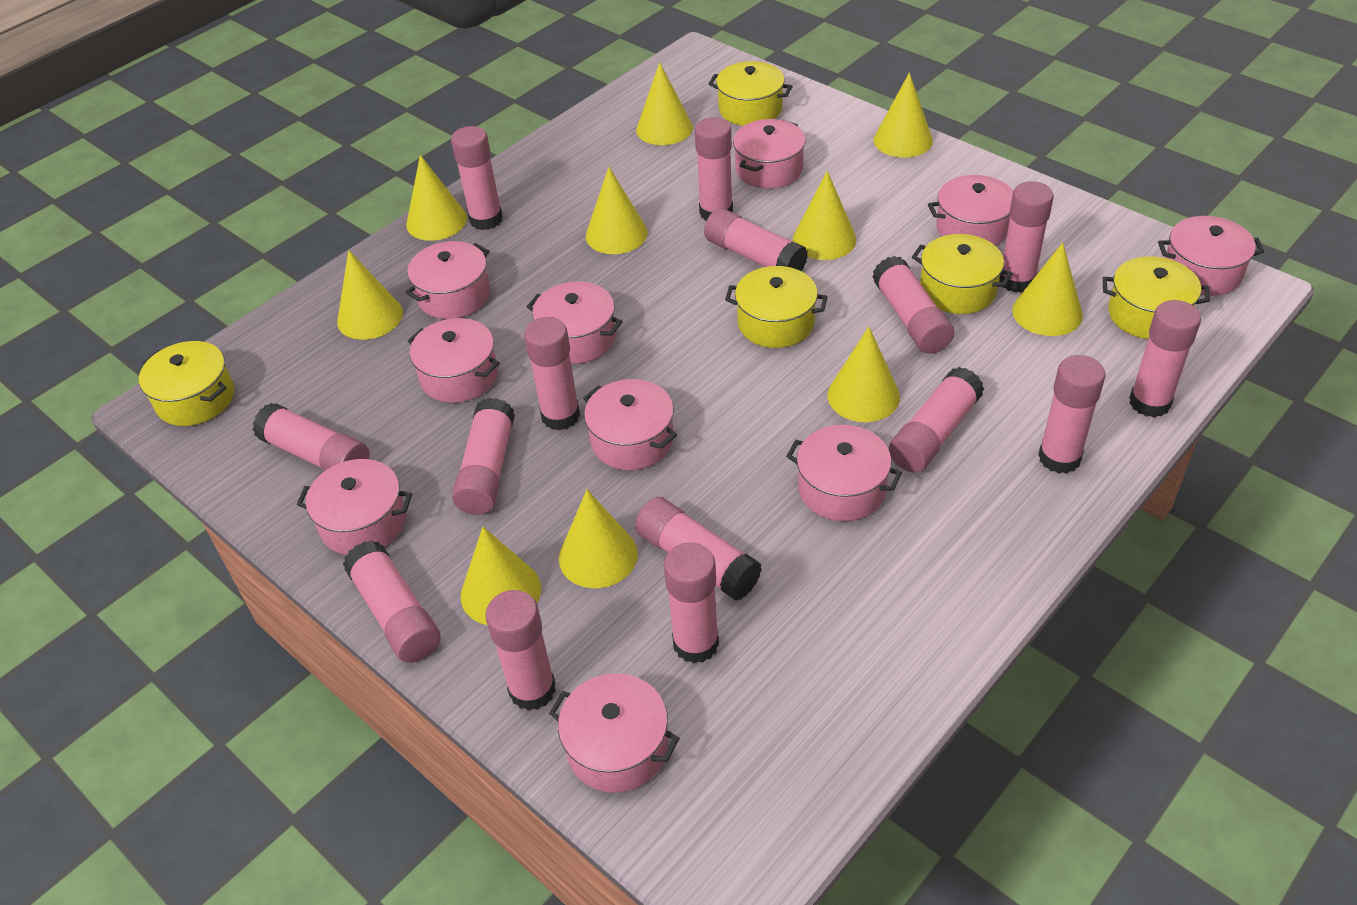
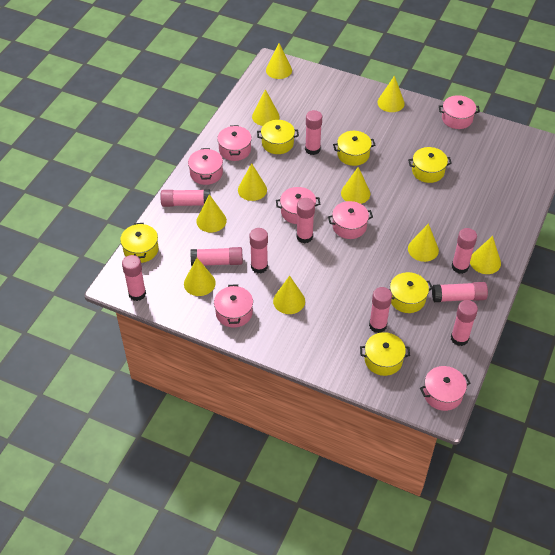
pink glue stick: [253,403,370,471] [343,540,441,663] [451,126,503,230] [452,398,515,515] [485,590,556,711] [524,317,580,431] [635,497,762,601] [664,542,719,663] [695,117,733,221] [704,208,808,271] [872,256,954,354] [889,367,984,473] [999,181,1054,293] [1038,355,1106,473] [1129,300,1201,418] = 15 -> [122,255,146,301] [161,189,211,207] [190,247,243,266] [250,228,268,274] [296,198,315,243] [305,110,322,155] [369,287,392,333] [432,282,488,302] [451,300,478,346] [452,228,477,274] = 10
pink pot: [297,459,412,555] [405,241,490,319] [408,318,500,403] [527,281,623,364] [549,673,680,793] [583,379,677,470] [733,119,805,189] [786,425,902,521] [928,175,1013,246] [1158,216,1264,296] = 10 -> [188,148,223,185] [214,284,253,328] [217,125,252,161] [276,187,320,224] [328,201,373,239] [420,366,470,411] [439,95,480,129] = 7
yellow pot: [139,341,234,426] [709,61,793,126] [725,266,828,348] [912,234,1013,314] [1103,256,1210,339] = 5 -> [120,223,159,263] [257,120,299,154] [333,131,375,166] [360,332,410,376] [389,272,433,313] [408,147,452,183] = 6

